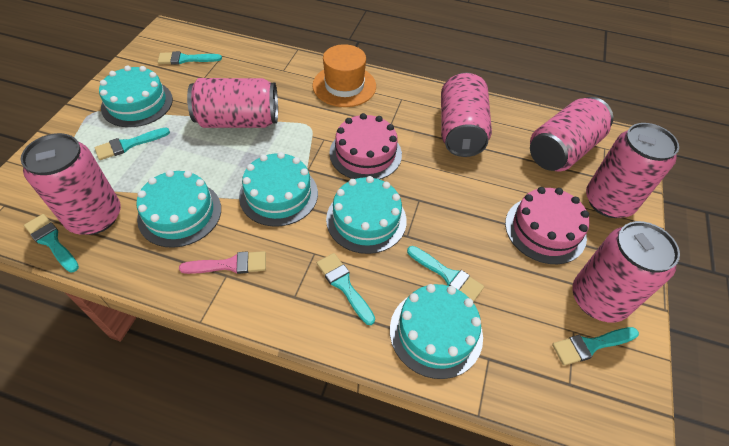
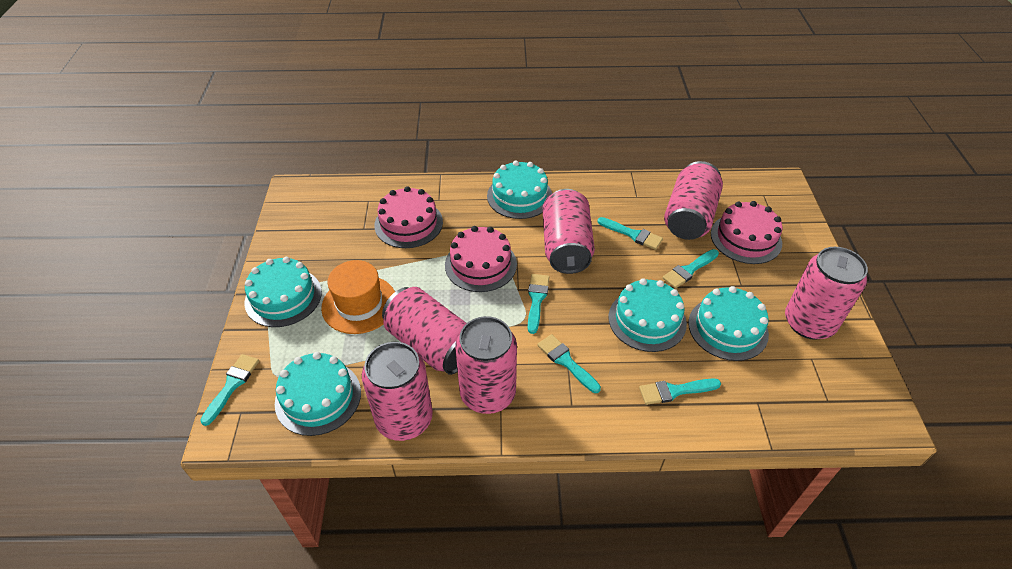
pink brush: [179,251,266,274] = 1 -> none = 0
pink cake: [329,113,402,179] [505,187,590,264] = 2 -> [374,186,443,248] [445,226,517,292] [711,201,783,264] = 3

